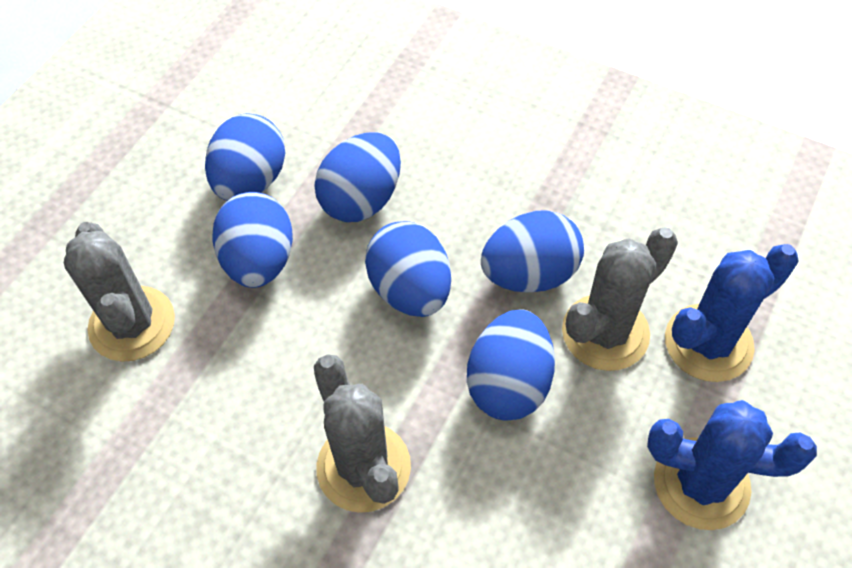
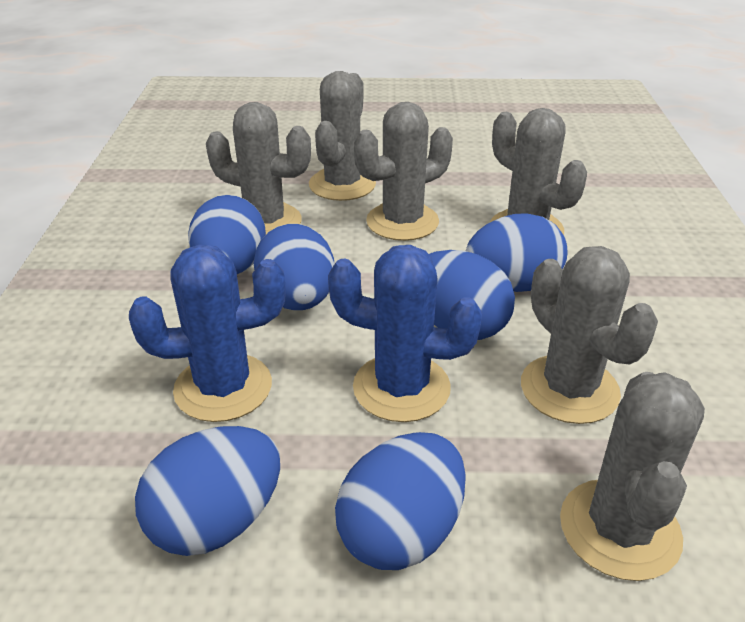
grey cactus: [64,222,175,362] [314,354,411,513] [562,227,678,371] = 3 -> [206,102,311,234] [309,71,376,201] [354,102,453,241] [490,108,587,235] [521,246,658,424] [560,372,705,581] = 6

